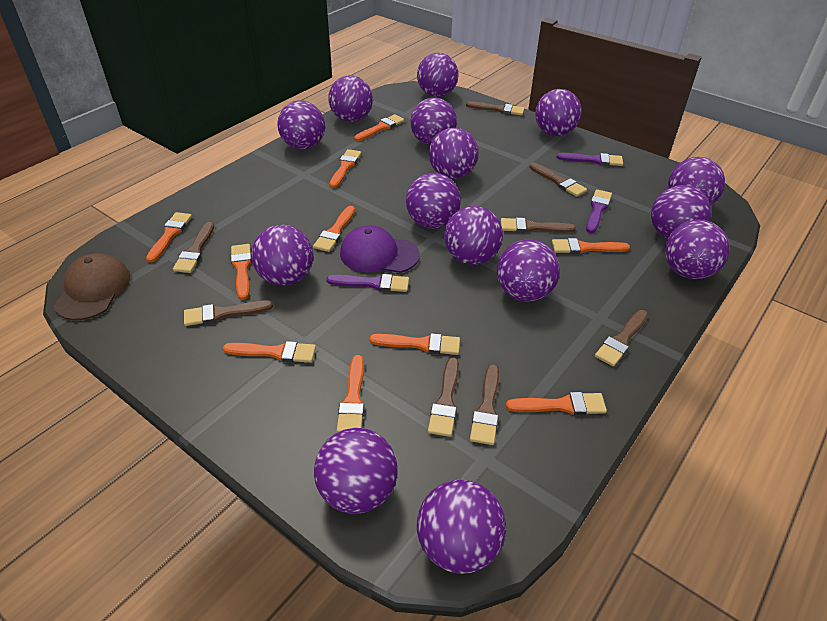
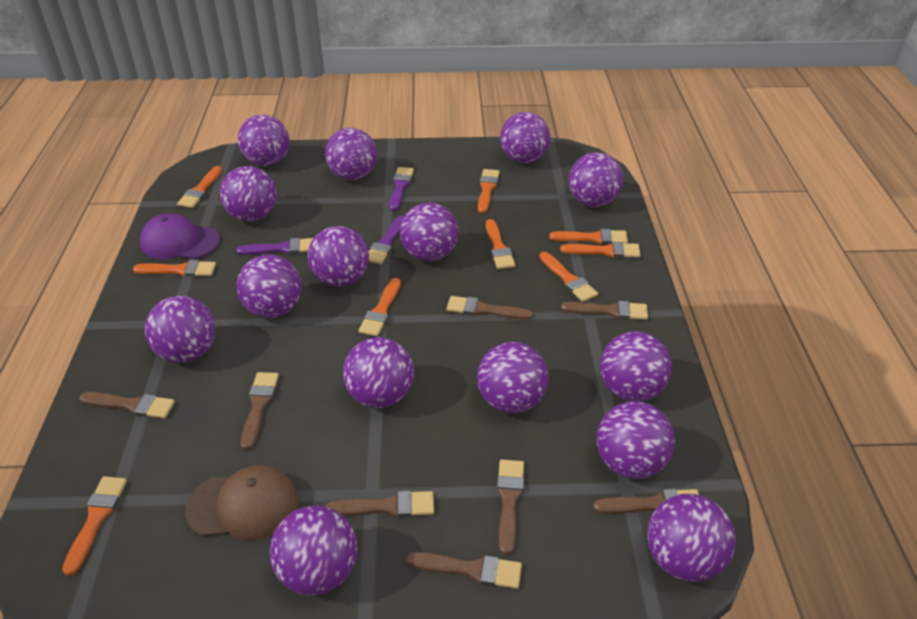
orange brush: [146,212,192,263] [223,341,316,363] [231,244,252,300] [313,206,355,252] [329,149,361,188] [337,355,364,433] [354,114,404,141] [369,333,460,355] [506,392,607,415] [552,238,630,254] = 10 -> [62,476,127,576] [133,260,216,277] [177,166,222,208] [358,278,401,336] [478,169,500,213] [486,219,515,269] [539,252,598,302] [549,229,628,244] [560,242,641,258] = 9

